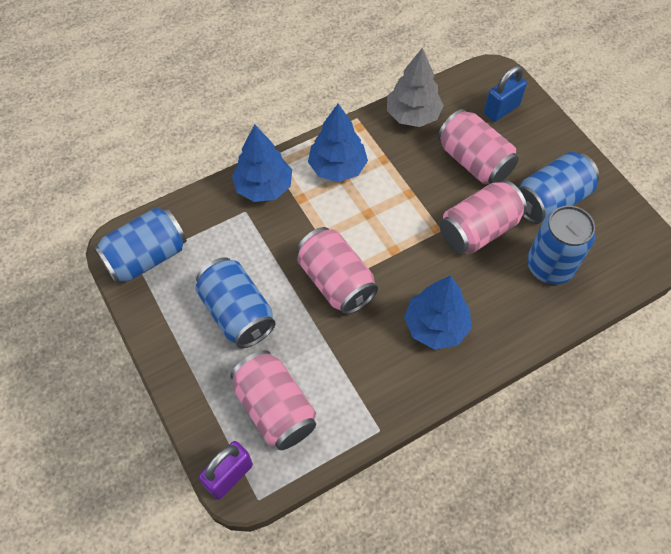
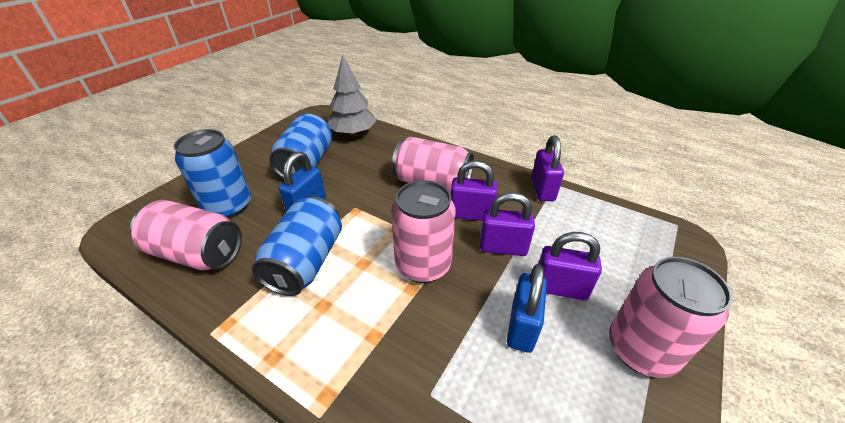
blue can: [94,208,187,284] [195,257,276,348] [519,152,599,224] [527,206,595,285] = 4 -> [174,129,251,219] [252,197,342,296] [269,114,332,178] = 3
blue padlock: [484,66,527,122] = 1 -> [279,152,326,212] [507,264,547,353] = 2
blue tree: [232,124,292,202] [308,104,368,182] [404,276,472,349] = 3 -> none = 0
purple padlock: [198,441,253,500] = 1 -> [451,160,497,221] [480,192,535,256] [531,135,564,201] [539,232,602,300] = 4

